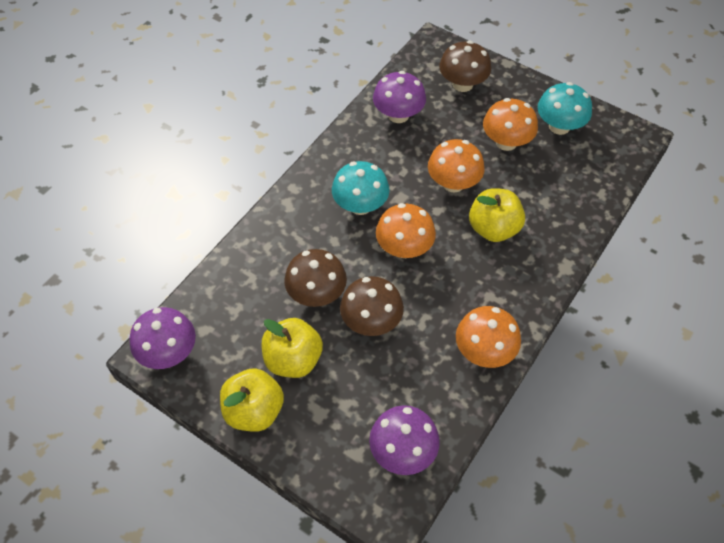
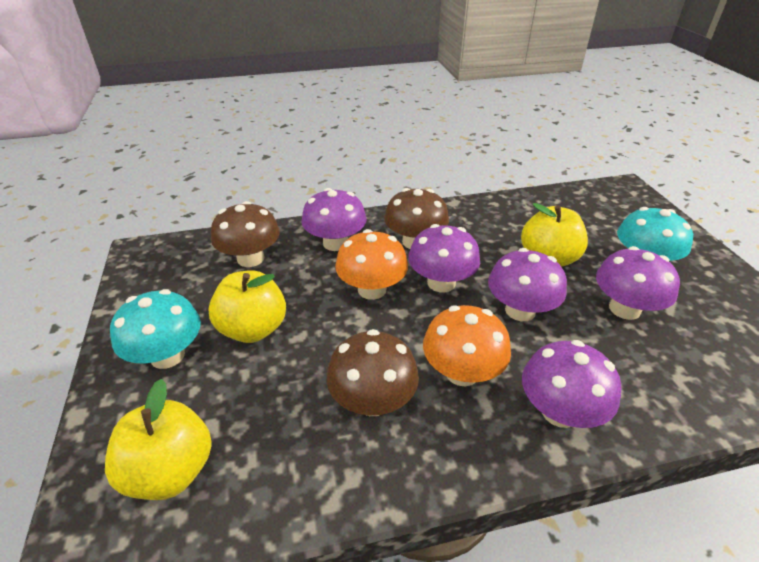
orange mushroom: [376,203,436,258] [428,139,485,193] [456,306,521,368] [483,98,538,151] = 4 -> [335,229,408,300] [423,305,511,386] = 2
purple mushroom: [130,307,196,369] [369,405,440,475] [373,71,426,123] = 3 -> [302,188,367,251] [408,224,480,292] [488,248,567,321] [522,340,621,428] [596,246,680,320] = 5

